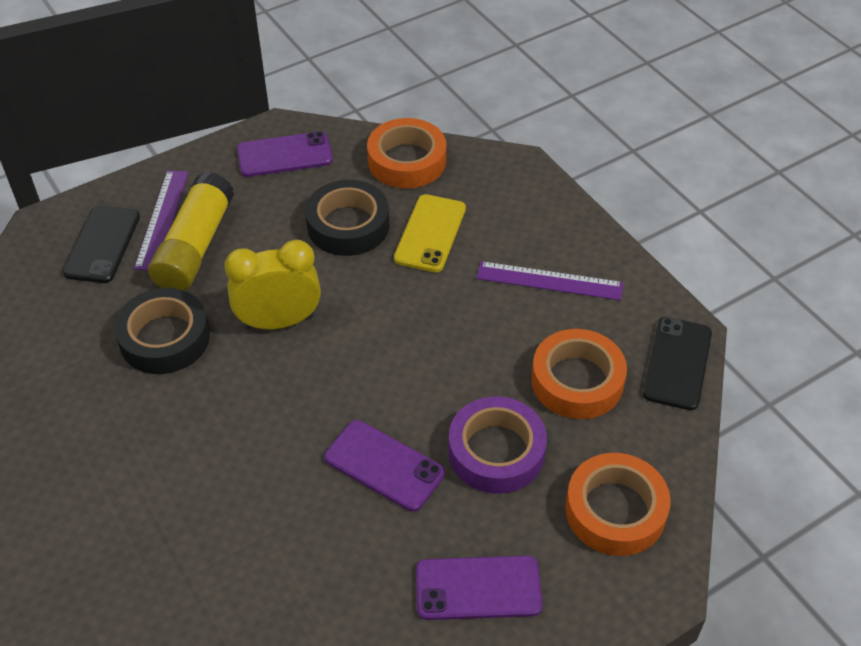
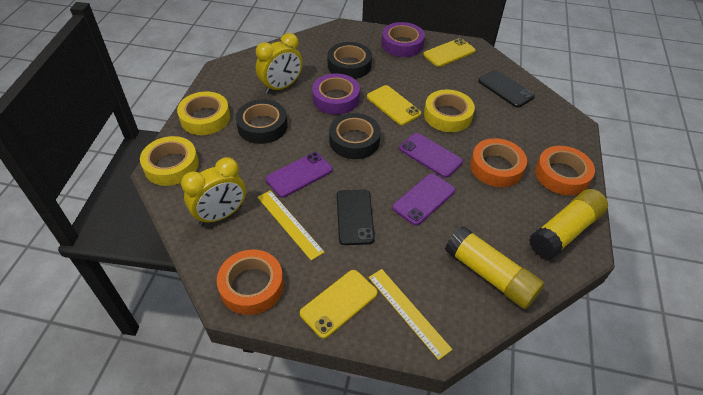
black tape: [114,288,210,374] [305,180,389,256] = 2 -> [236,99,288,144] [327,42,372,79] [329,113,381,159] = 3
purple ruler: [134,170,189,270] [477,261,623,300] = 2 -> none = 0
purple tape: [448,396,547,494] = 1 -> [312,73,360,115] [382,22,425,57] = 2
yellow clock: [225,240,321,329] = 1 -> [181,157,246,225] [256,33,303,94] = 2
yellow glue stick: [148,172,234,291] = 1 -> [445,226,544,309] [529,189,608,260] = 2
yellow phone: [394,194,466,272] = 1 -> [300,270,378,339] [367,85,421,125] [423,38,475,67] = 3
yellow ruler: none = 0 -> [257,190,325,261] [368,269,453,360] = 2
yellow tape: none = 0 -> [140,136,199,186] [177,91,230,135] [424,89,475,132] = 3

